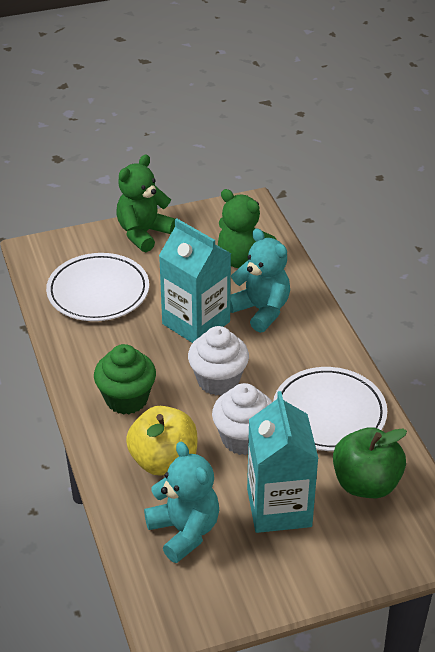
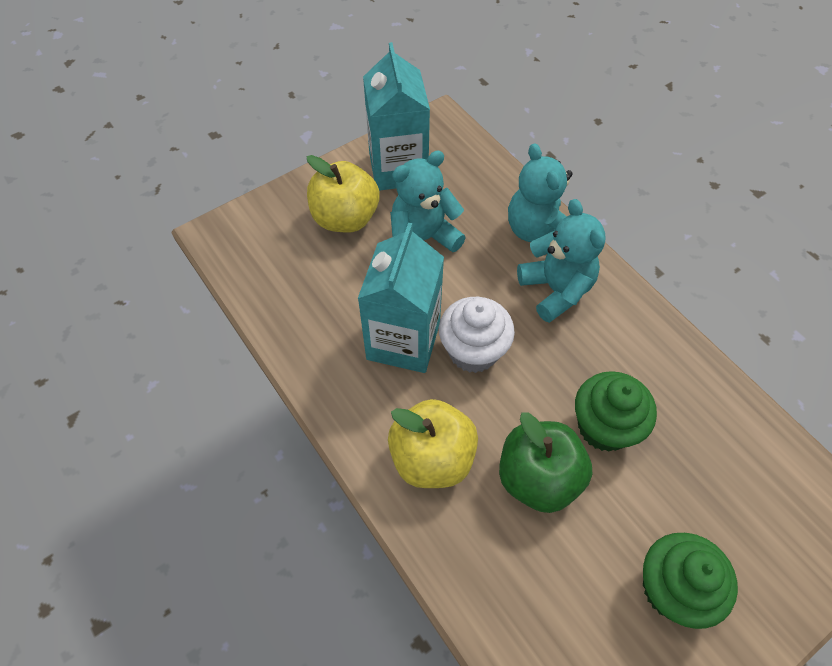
green cupcake: [94,344,156,415] = 1 -> [575,371,657,452] [643,533,738,629] = 2
green teddy bear: [117,154,175,252] [218,189,276,268] = 2 -> none = 0
turquoise teddy bear: [144,441,219,563] [230,229,290,333] = 2 -> [390,150,466,252] [508,143,573,242] [517,199,606,323] = 3
white cupcake: [188,326,249,395] [212,383,272,455] = 2 -> [439,297,515,373] = 1
white plate: [46,253,149,321] [273,367,387,451] = 2 -> none = 0
yellow apple: [126,406,197,476] = 1 -> [307,155,379,233] [388,399,478,488] = 2

